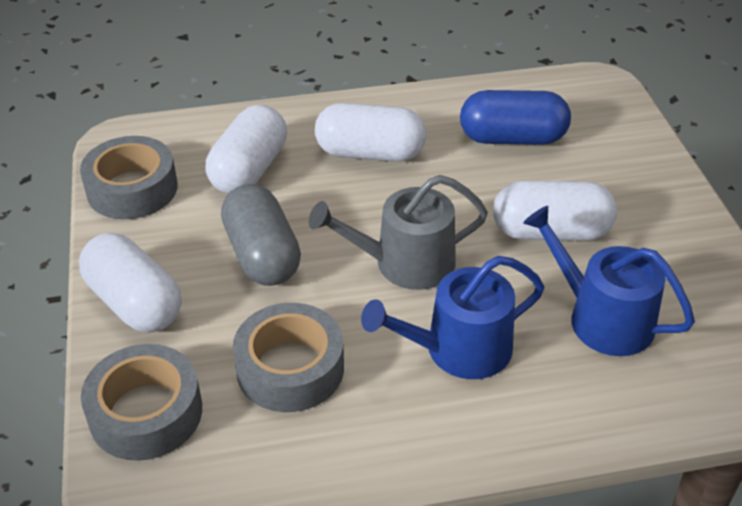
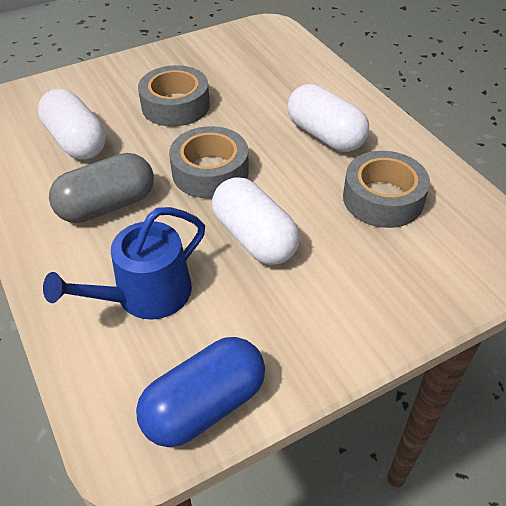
blue watering can: [361,256,544,379] [523,206,695,356] = 2 -> [43,207,205,320] = 1
grey watering can: [309,175,488,290] = 1 -> none = 0
white capsule: [79,233,181,333] [205,105,287,194] [315,103,426,162] [493,181,617,241] = 4 -> [38,89,106,159] [212,177,300,265] [288,84,369,152] = 3

